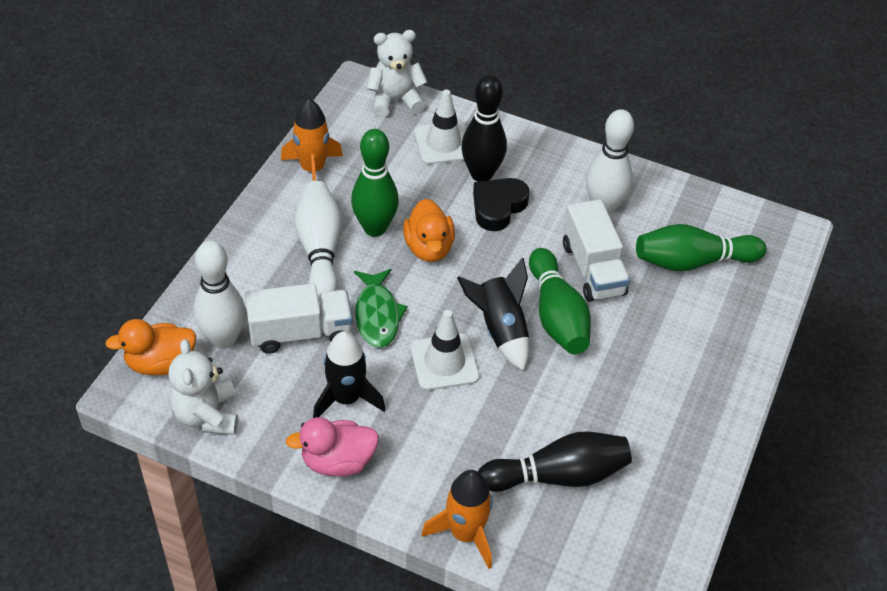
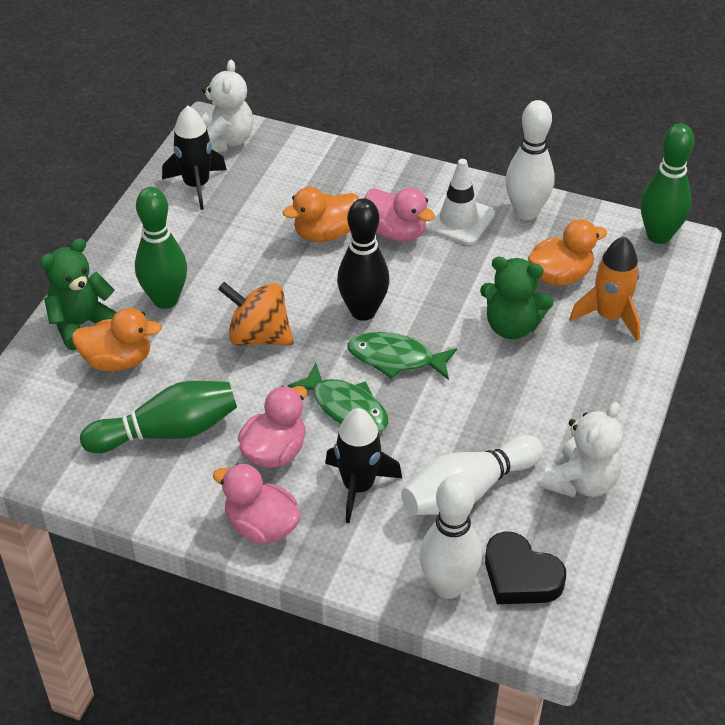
black bowling pin: [461,75,507,182] [478,432,632,492] = 2 -> [337,198,390,321] = 1
green fish: [354,269,408,348] = 1 -> [287,363,388,432] [347,332,457,380] = 2
green teddy bear: none = 0 -> [39,238,116,351] [480,257,554,339] = 2
orange duck: [105,319,196,376] [403,199,455,262] = 2 -> [72,308,162,371] [283,187,359,242] [528,219,607,286] = 3
orange rocket: [281,99,343,181] [421,470,493,569] = 2 -> [569,236,641,341] = 1
orange spinning top: none = 0 -> [218,282,294,345] = 1
pink duck: [286,417,379,477] = 1 -> [213,463,301,544] [238,386,307,468] [364,187,435,242] = 3
white traffic cone: [410,310,480,391] [414,89,467,164] = 2 -> [425,159,495,245] = 1
white truck: [245,283,353,354] [563,199,630,302] = 2 -> none = 0

